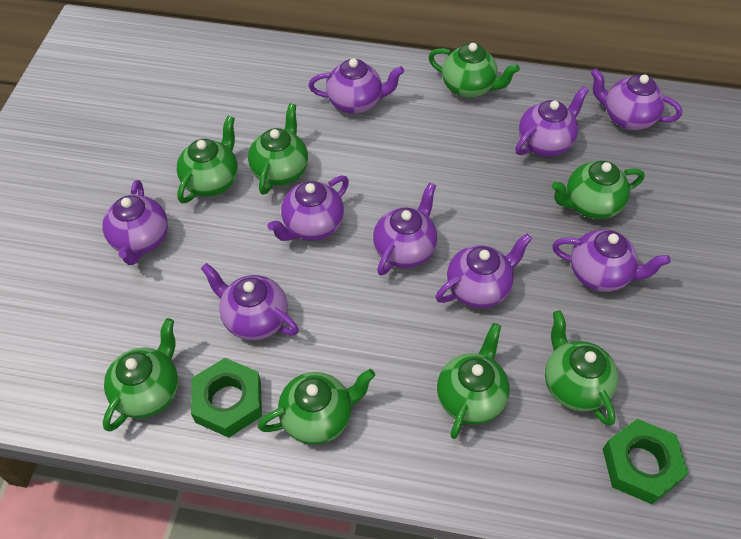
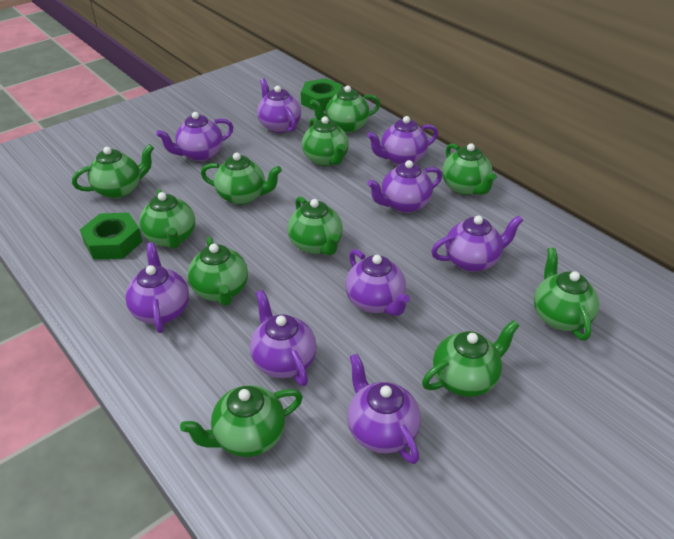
green teapot: [103,318,178,432] [177,116,238,203] [248,103,308,195] [258,369,375,445] [428,43,520,98] [437,323,510,439] [545,310,618,426] [552,161,645,219] = 8 -> [72,144,154,199] [139,189,195,249] [180,385,303,457] [188,237,248,306] [201,153,282,205] [288,196,343,256] [302,116,349,166] [310,86,380,133] [422,320,519,397] [442,143,497,195] [534,247,599,341] = 11

